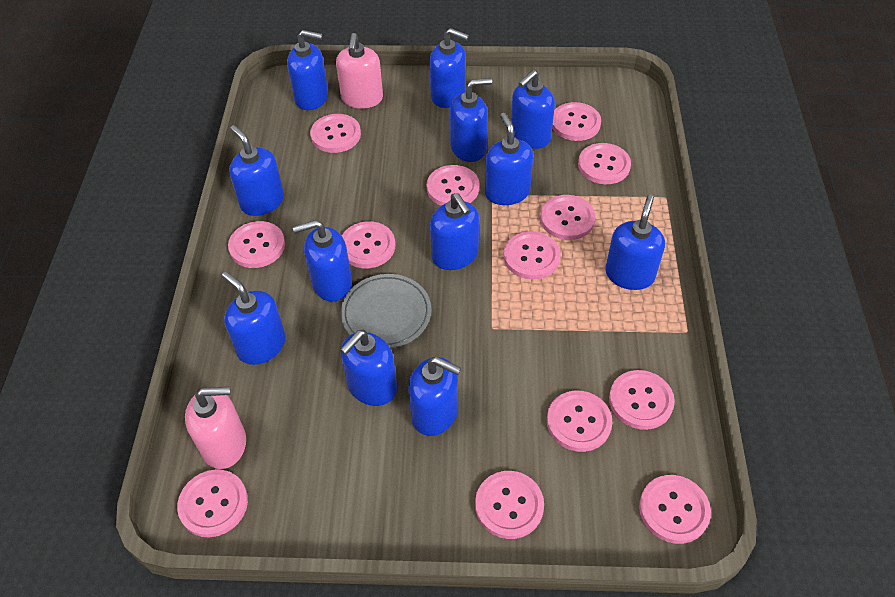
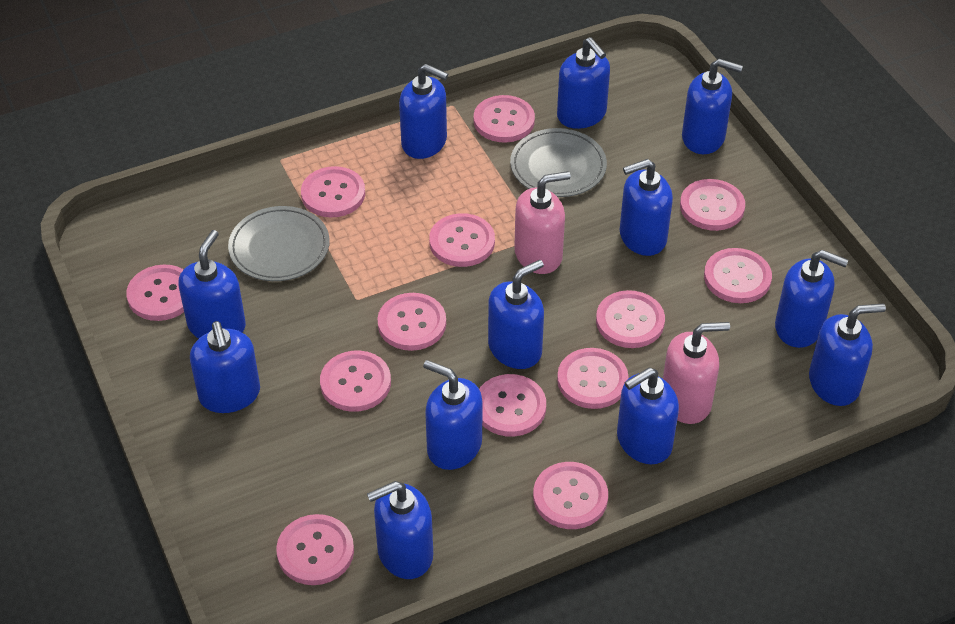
grey plate: [341,274,431,348] = 1 -> [228,206,330,281] [510,128,607,197] = 2

